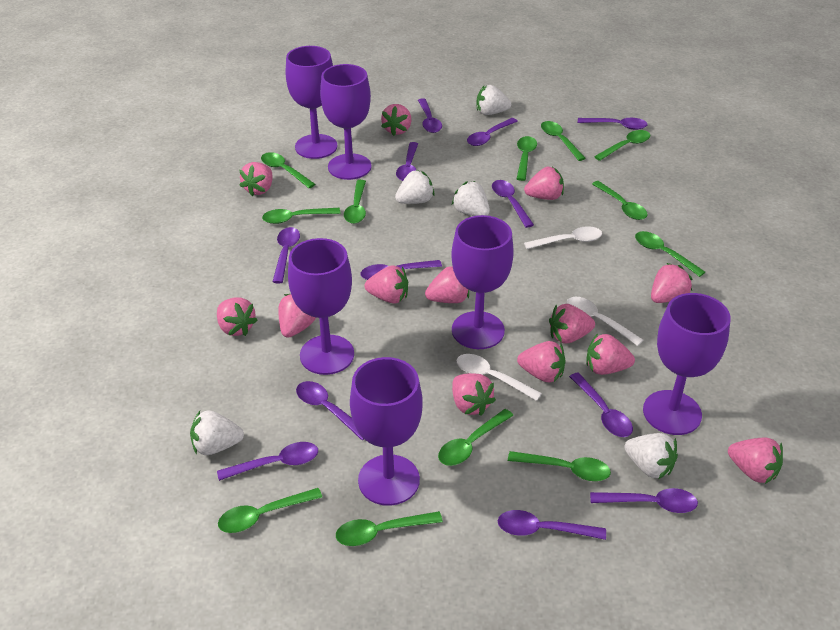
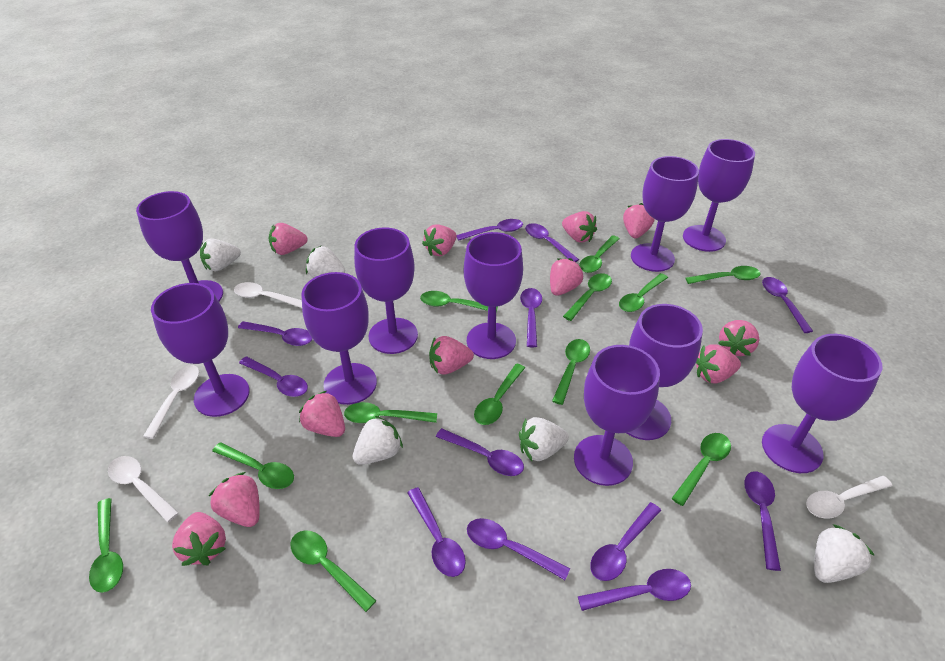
pink strawberry: [217,298,258,336] [239,162,273,196] [278,294,316,338] [365,265,408,304] [381,104,411,136] [425,266,469,303] [452,373,496,416] [517,341,566,382] [524,167,564,200] [549,304,595,343] [587,333,635,375] [651,263,693,303] [728,437,783,484] = 13 -> [172,512,226,566] [209,472,260,527] [269,223,308,255] [299,391,345,437] [422,224,457,256] [429,336,474,374] [550,258,584,296] [562,211,597,243] [623,203,655,239] [696,345,741,383] [718,320,759,356] = 11
purple goblet: [286,46,337,159] [288,238,354,375] [320,64,371,180] [350,357,423,506] [451,215,514,349] [643,293,731,435] = 6 -> [136,191,223,301] [151,283,250,417] [301,272,377,405] [354,227,418,354] [464,232,523,359] [574,345,660,486] [627,304,703,440] [631,156,699,272] [683,139,755,252] [762,334,882,473] = 10
white spoon: [456,354,542,401] [524,226,602,249] [567,297,643,346] = 3 -> [108,456,179,522] [143,365,199,439] [234,282,302,308] [806,476,892,518] = 4

